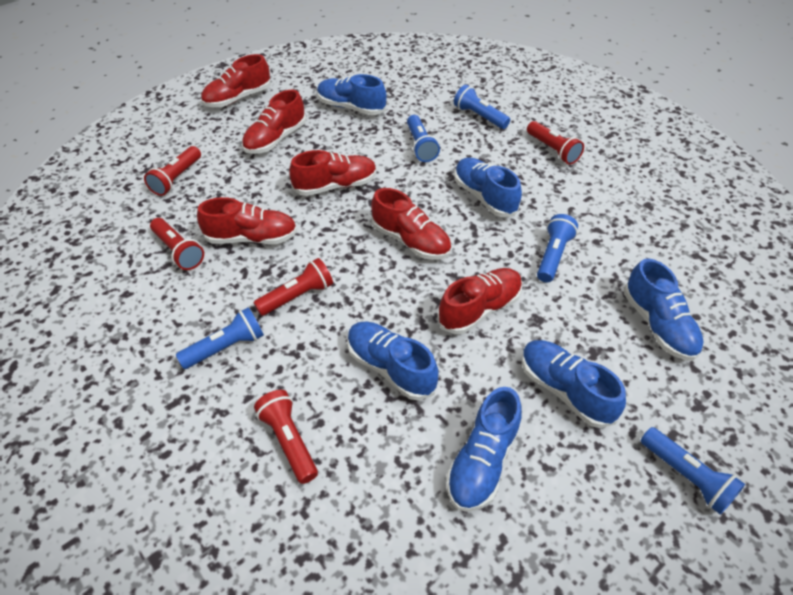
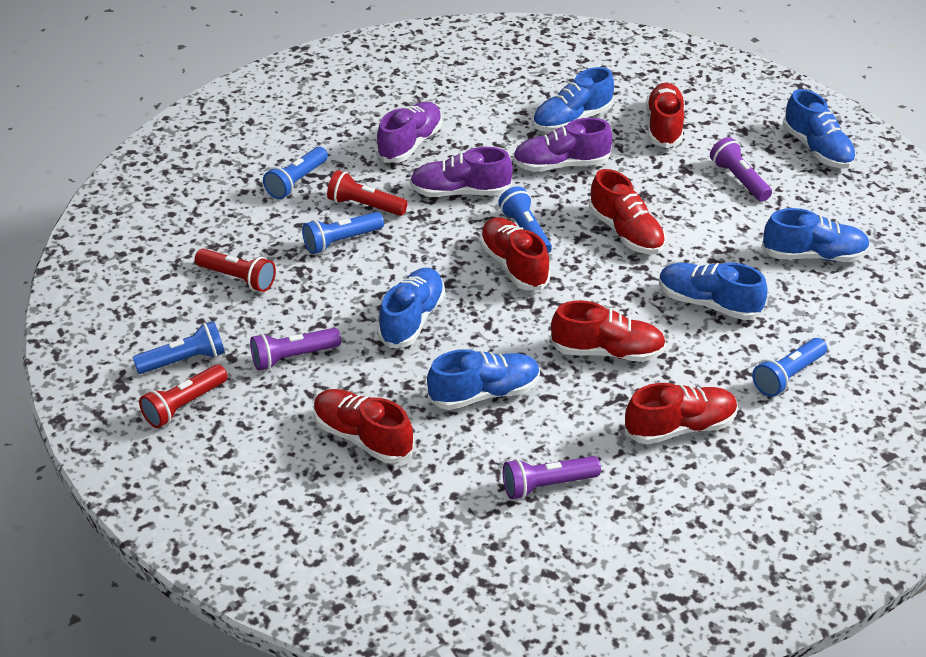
purple flashlight: none = 0 -> [250,328,341,371] [503,456,601,499] [710,137,772,202] = 3
purple shoe: none = 0 -> [376,102,442,163] [410,147,513,197] [513,118,612,172] = 3
red flashlight: [144,146,201,196] [150,218,204,270] [254,258,333,316] [254,390,318,484] [527,121,584,165] = 5 -> [139,364,228,428] [195,248,276,292] [327,170,408,216] = 3

